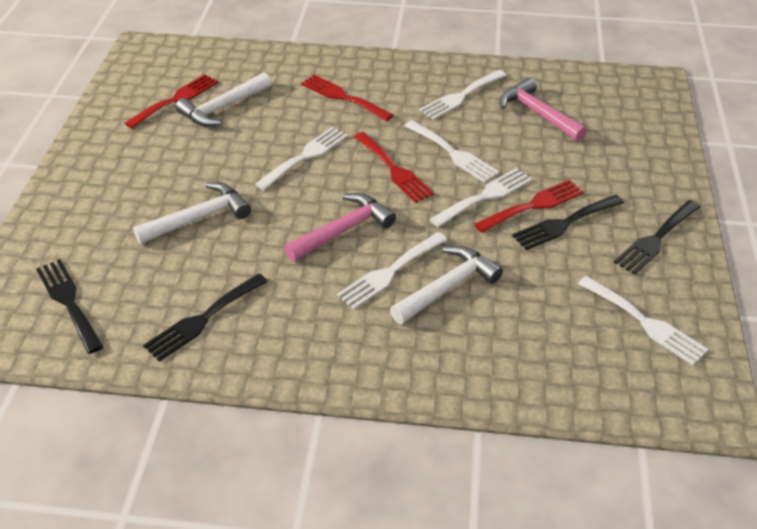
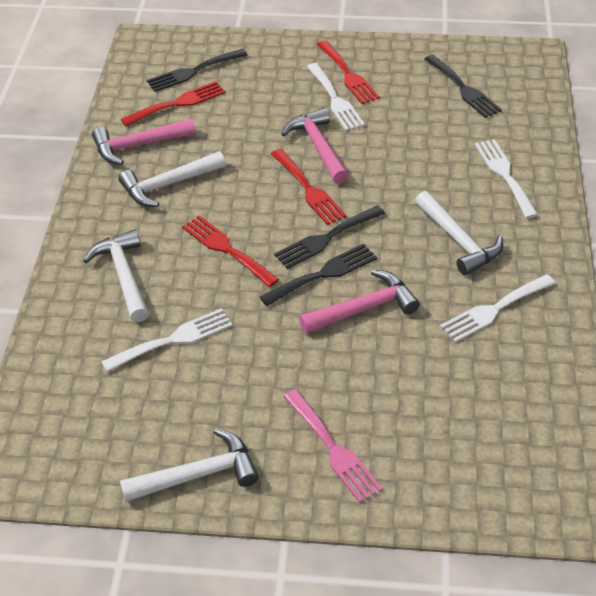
pink fork: none = 0 -> [284,389,383,503] = 1
pink hammer: [284,193,396,261] [500,78,587,142] = 2 -> [92,119,196,165] [281,108,349,184] [299,270,420,334] = 3
white fork: [255,127,348,190] [337,232,447,309] [404,120,499,183] [419,70,507,120] [430,168,532,227] [578,276,708,365] = 6 -> [101,308,232,372] [307,63,365,131] [440,274,556,342] [475,139,538,218] = 4
white hammer: [133,182,251,244] [175,72,271,127] [390,246,503,324] = 3 -> [83,230,149,322] [118,151,226,207] [120,429,259,502] [415,191,503,276] = 4

